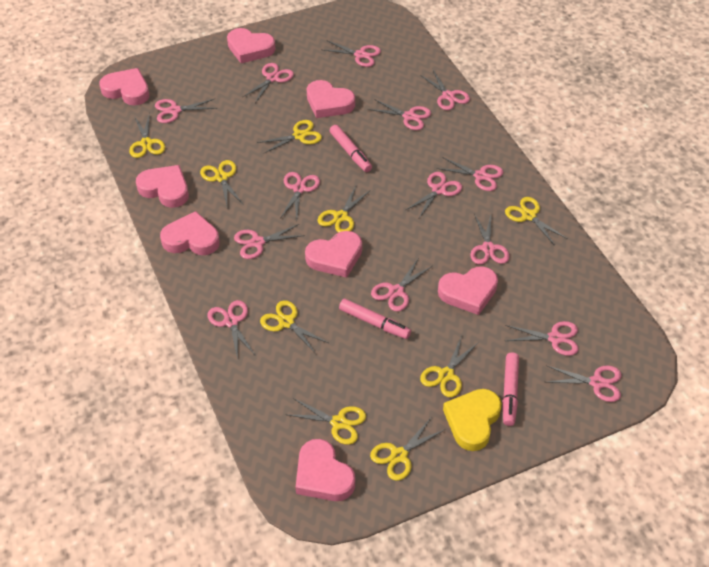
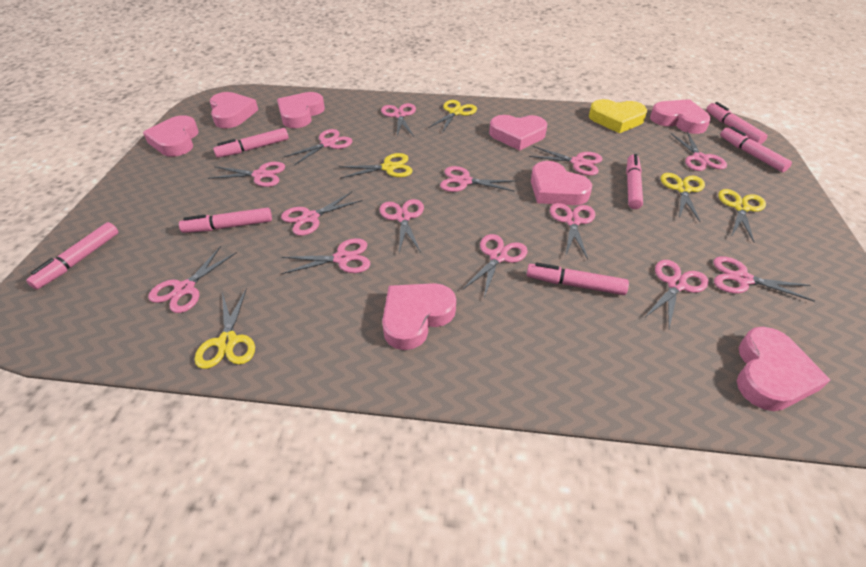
pink marker: [330,125,372,172] [339,299,411,339] [503,352,519,426] = 3 -> [26,222,118,290] [179,208,272,233] [213,128,289,158] [527,263,629,295] [626,154,643,209] [706,102,768,144] [720,127,792,172] = 7
yellow scissors: [129,112,165,158] [200,160,244,205] [257,120,322,154] [260,300,328,354] [288,398,366,445] [318,186,371,233] [370,418,444,481] [420,336,479,397] [505,197,568,246] = 9 -> [195,288,255,369] [339,153,413,178] [428,100,477,133] [661,173,705,223] [718,189,766,243] = 5

